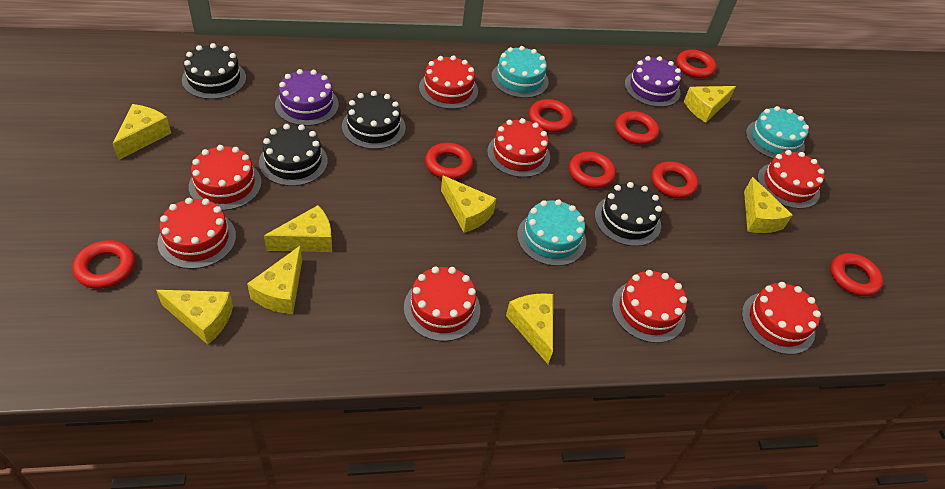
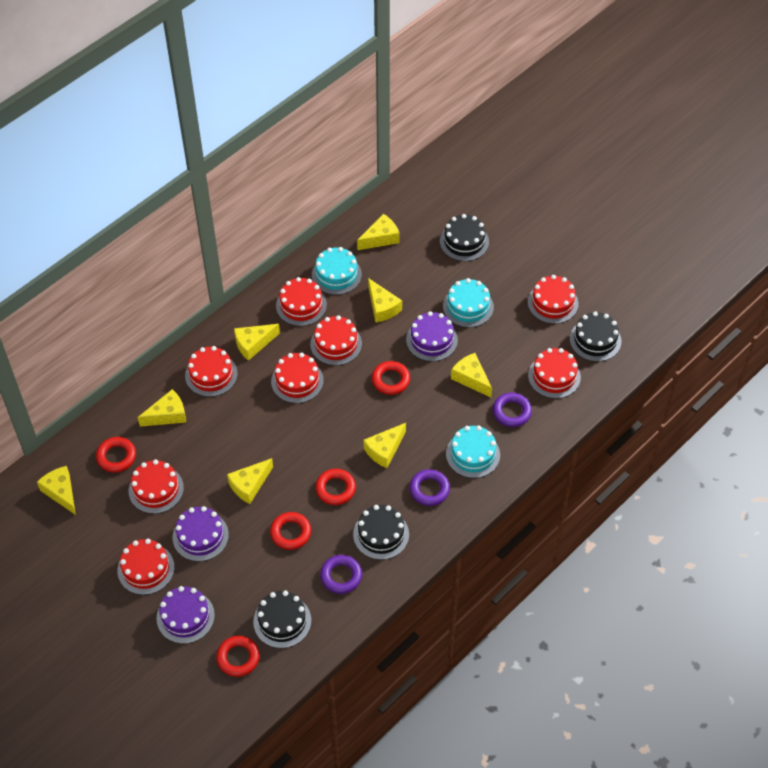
purple cake: [275,69,339,126] [625,56,681,107] = 2 -> [157,586,215,644] [173,506,229,561] [406,311,458,361] = 3
purple ring: none = 0 -> [320,555,362,594] [409,469,450,506] [493,393,532,427] = 3
red ring: [72,240,135,289] [425,143,473,180] [529,99,573,132] [569,152,616,188] [615,111,659,145] [651,161,698,198] [676,49,716,78] [830,253,883,296] = 8 -> [96,437,136,472] [216,636,260,677] [270,512,311,550] [315,469,356,505] [372,361,410,395] = 5

